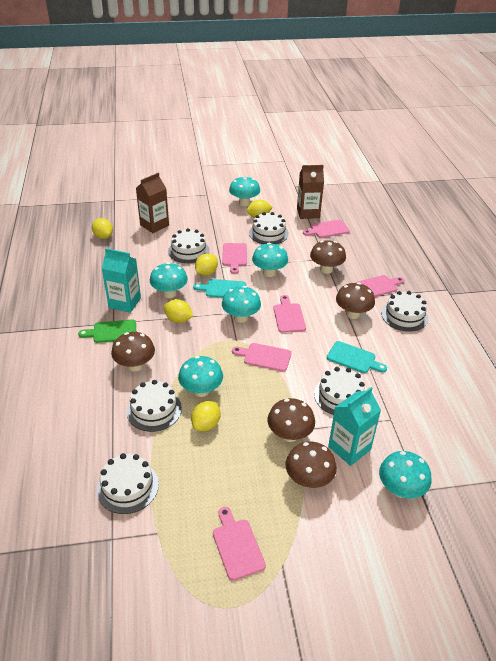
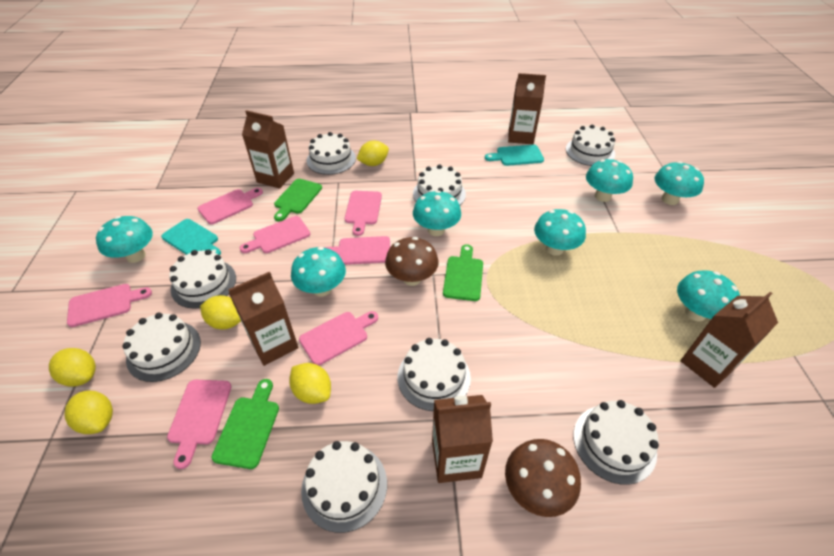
brown carton: [136,173,169,233] [297,165,324,219] = 2 -> [228,271,298,366] [242,110,294,189] [432,395,493,483] [508,73,546,144] [680,292,778,388] = 5
brown mushroom: [111,332,155,371] [268,398,315,442] [286,442,337,488] [310,240,346,274] [336,283,375,319] = 5 -> [385,237,439,286] [505,439,581,517] = 2
green cutting board: [78,320,136,343] = 1 -> [212,379,279,469] [274,179,322,221] [443,245,483,301] = 3
pink cutting board: [213,507,266,581] [222,243,247,274] [232,343,291,372] [274,295,306,333] [303,220,350,238] [355,275,404,297] = 6 -> [67,284,152,327] [167,380,232,469] [198,188,263,224] [240,216,310,253] [299,311,378,365] [324,236,390,265] [345,191,382,236] = 7
turquoise carton: [102,248,141,313] [328,387,381,466] = 2 -> none = 0
turquoise mushroom: [150,262,188,298] [178,356,223,397] [222,286,261,323] [229,176,260,206] [252,243,288,277] [379,451,432,498] = 6 -> [96,216,153,263] [291,247,346,297] [413,190,461,236] [534,209,586,256] [586,159,633,202] [655,161,704,205] [677,270,740,322] = 7
white cake: [97,453,159,514] [126,380,182,432] [168,228,210,263] [249,212,289,244] [314,367,365,415] [381,291,428,332] = 6 -> [122,312,201,382] [169,249,236,309] [301,441,387,533] [307,132,356,175] [398,338,471,411] [413,164,466,205] [566,125,615,166] [573,400,659,485] = 8

